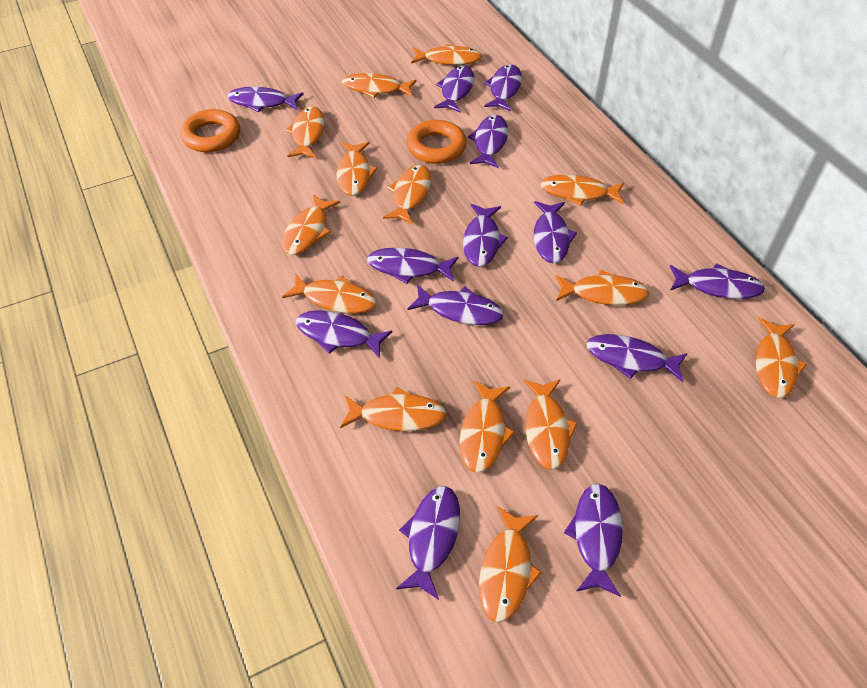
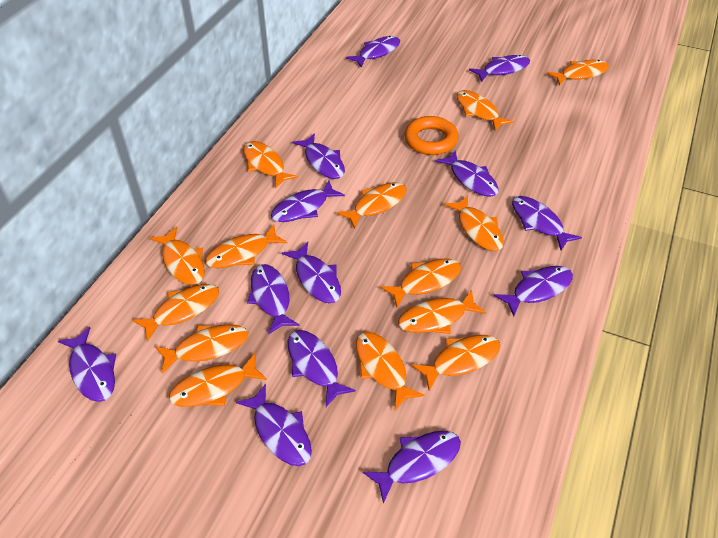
orange ring: [180,109,240,152] [407,120,467,164] = 2 -> [405,116,459,155] = 1

